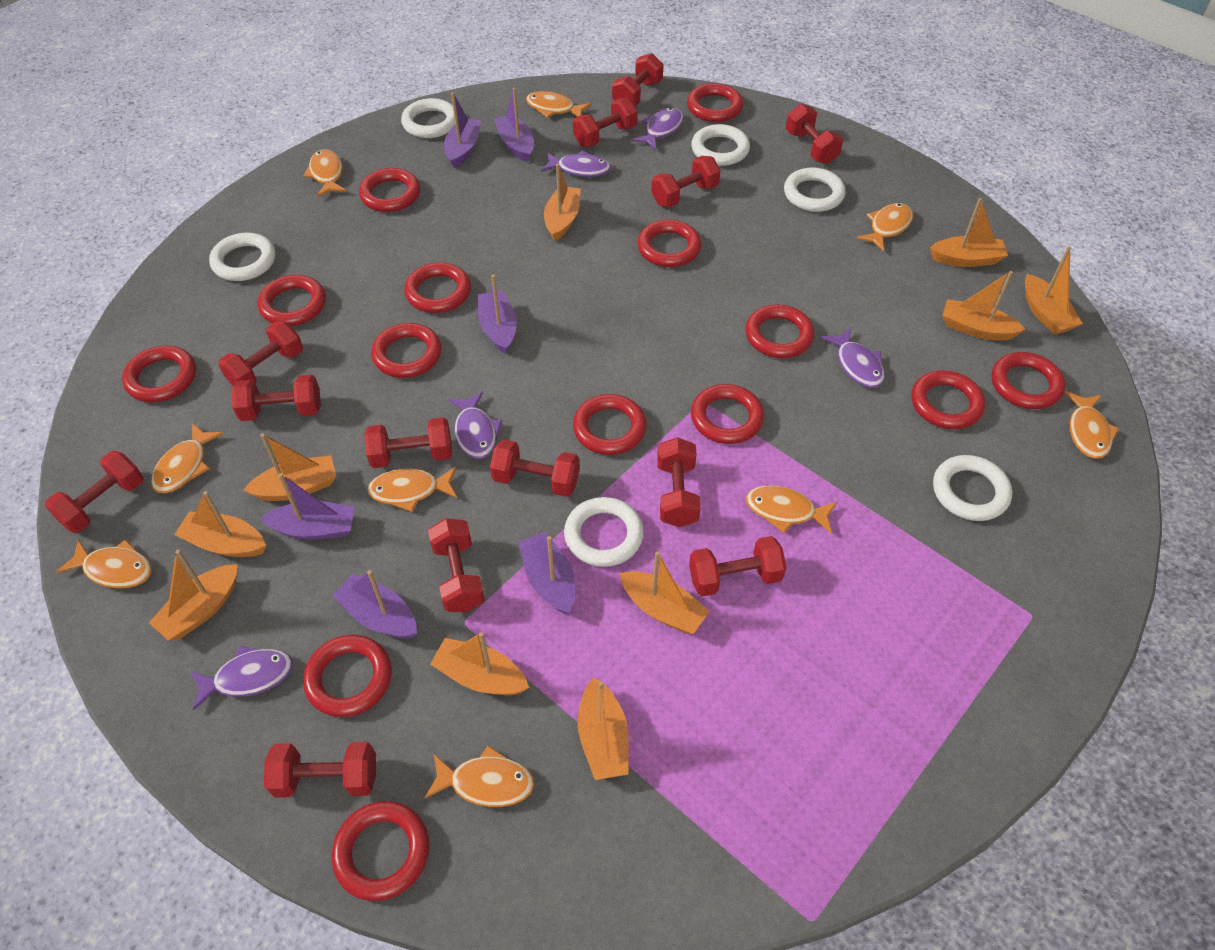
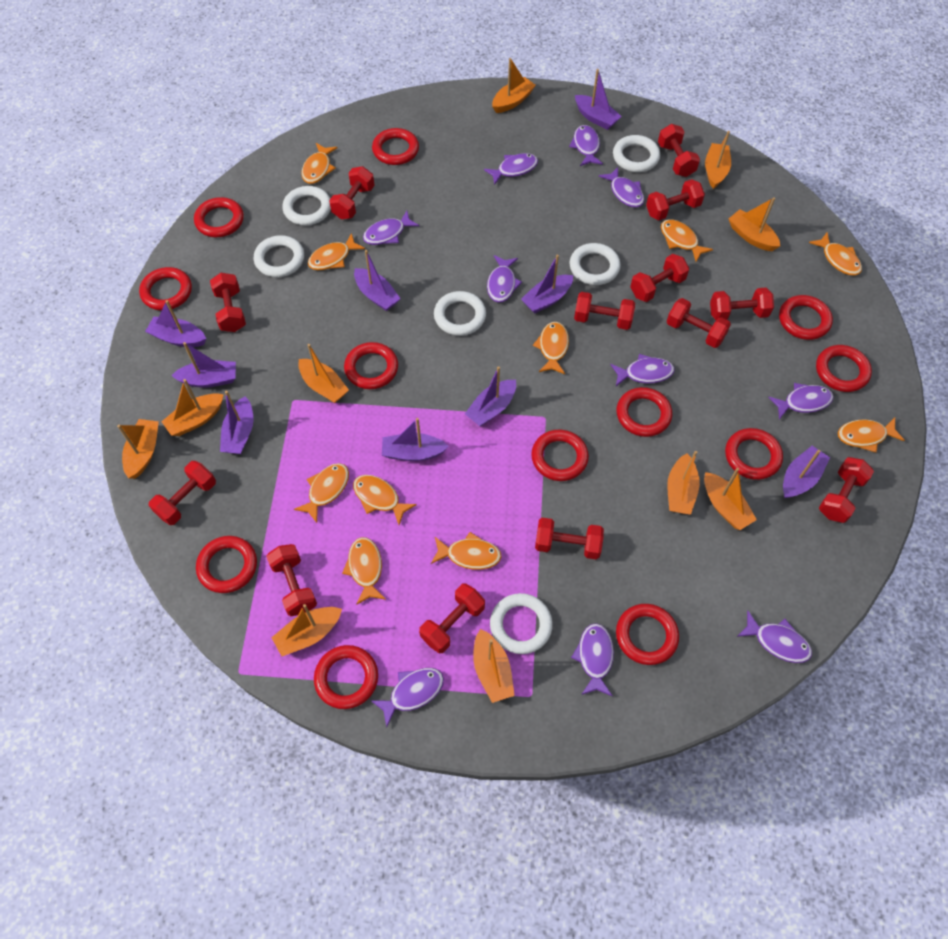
orange fish: [56,539,152,588] [151,423,224,493] [303,149,347,197] [367,467,457,512] [425,745,535,807] [526,91,591,118] [746,486,837,534] [857,203,913,251] [1065,391,1119,459] = 9 -> [294,463,349,523] [301,143,337,184] [308,233,365,270] [342,537,385,605] [353,475,417,525] [431,532,502,570] [533,322,569,374] [661,219,713,262] [809,232,862,276] [838,418,905,453] = 10
purple boat: [260,473,355,540] [332,570,417,639] [444,92,481,168] [478,275,517,354] [494,88,534,162] [519,531,575,615] = 6 -> [145,300,206,347] [171,342,236,388] [220,391,254,454] [354,250,401,311] [382,418,449,461] [465,366,516,426] [521,255,573,314] [575,69,622,130] [783,446,830,498] = 9
purple fish: [190,646,293,710] [448,392,502,459] [541,151,611,177] [632,108,684,150] [821,327,885,388] = 5 -> [363,211,420,245] [371,668,444,728] [484,153,538,185] [487,255,522,303] [569,125,603,166] [571,623,614,697] [599,167,644,208] [610,354,674,386] [737,611,812,663] [768,383,834,419] = 10
red ring: [122,345,196,402] [258,275,326,326] [303,635,392,717] [332,801,429,901] [359,168,420,212] [371,323,442,378] [404,262,471,313] [573,394,647,455] [637,220,701,267] [687,83,743,122] [691,384,764,444] [745,304,815,358] [911,370,985,429] [992,352,1066,409] = 14 -> [139,267,192,310] [194,197,244,237] [196,536,257,593] [314,645,378,709] [344,342,398,389] [372,128,419,165] [531,429,589,481] [616,604,679,665] [617,387,672,437] [725,428,783,480] [779,295,833,340] [816,345,872,392] = 12

